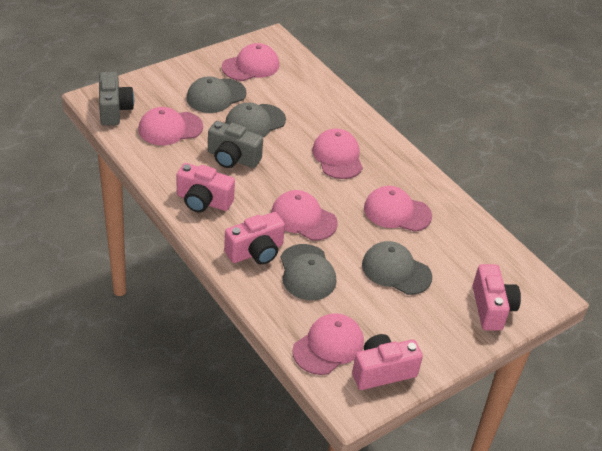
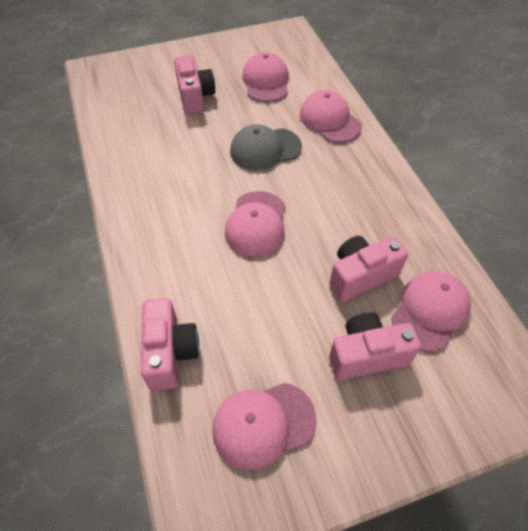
grey camera: [99,72,134,126] [208,121,263,168] = 2 -> none = 0
grey cap: [186,76,246,113] [225,102,286,137] [280,244,336,300] [362,241,432,295] = 4 -> [230,124,302,170] = 1
pink cap: [138,107,203,145] [222,43,279,81] [271,190,338,240] [292,313,364,375] [312,129,363,179] [364,186,432,232] = 6 -> [212,383,316,470] [225,191,285,257] [242,52,289,102] [300,90,362,143] [391,271,471,352] = 5

